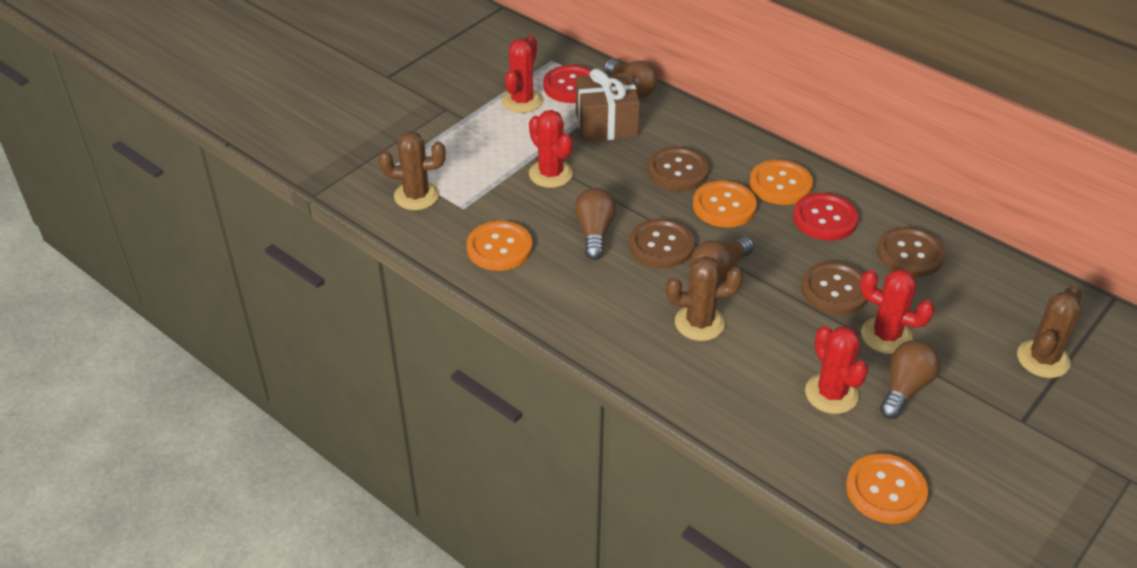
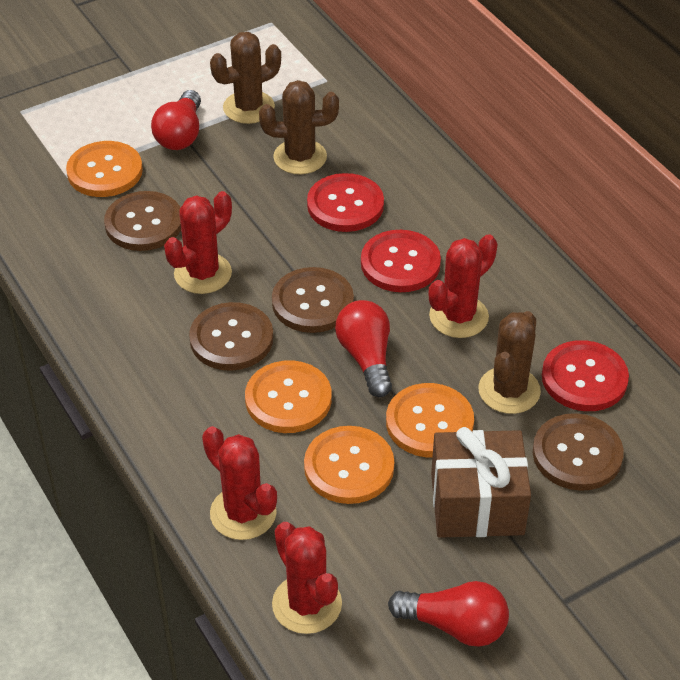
brown light bulb: [574,188,616,260] [604,59,658,98] [690,237,754,282] [880,340,940,419] = 4 -> none = 0
red button: [543,65,591,103] [793,193,859,240] = 2 -> [307,173,384,232] [361,230,441,292] [542,340,629,411] = 3
red light bulb: none = 0 -> [151,90,201,150] [335,300,392,397] [388,581,509,647] = 3

